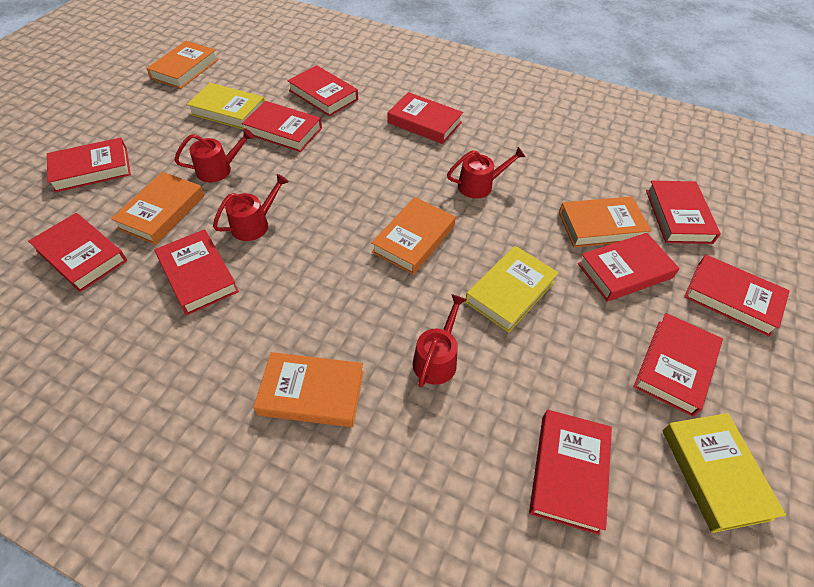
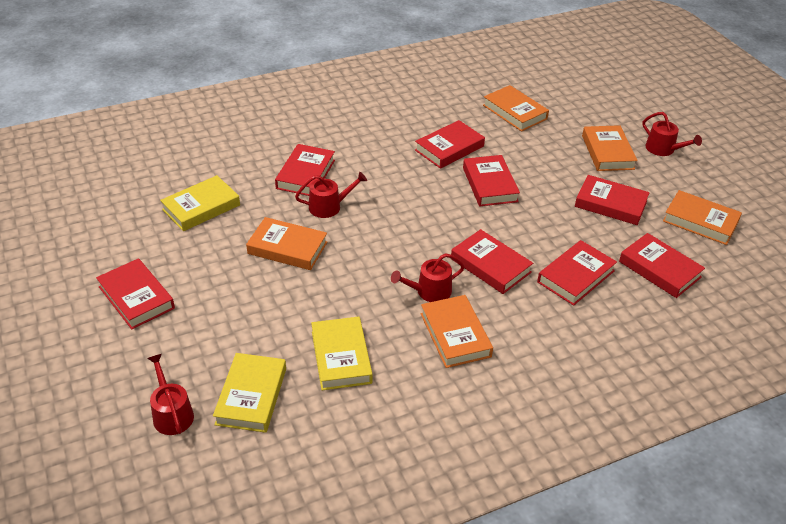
red book: [28,213,127,292] [47,138,131,192] [154,229,239,315] [242,101,322,152] [287,65,358,116] [387,92,463,144] [529,410,612,535] [578,233,680,302] [633,313,723,417] [646,181,721,244] [684,255,790,337] = 11 -> [96,258,175,330] [275,144,335,196] [415,120,485,169] [451,229,533,294] [463,155,520,206] [537,240,617,306] [575,175,650,225] [619,233,705,298] = 8

